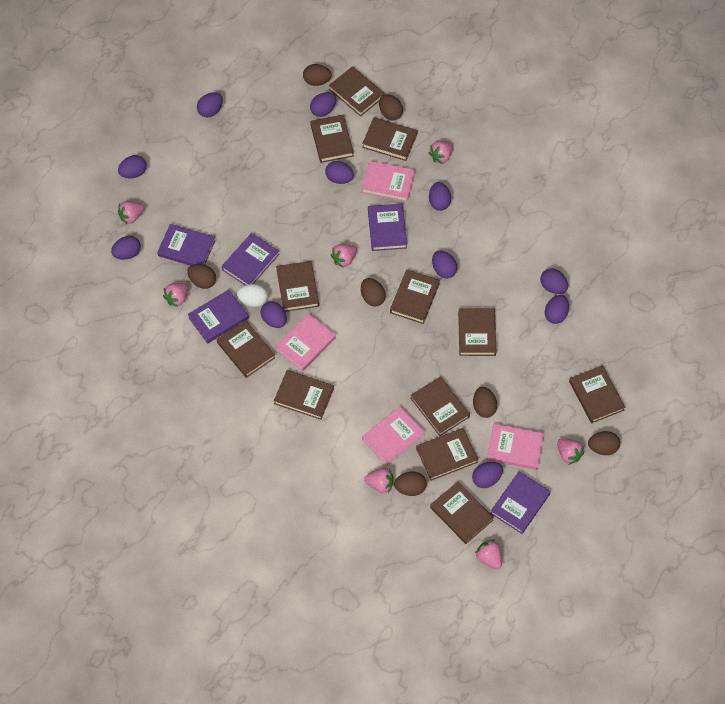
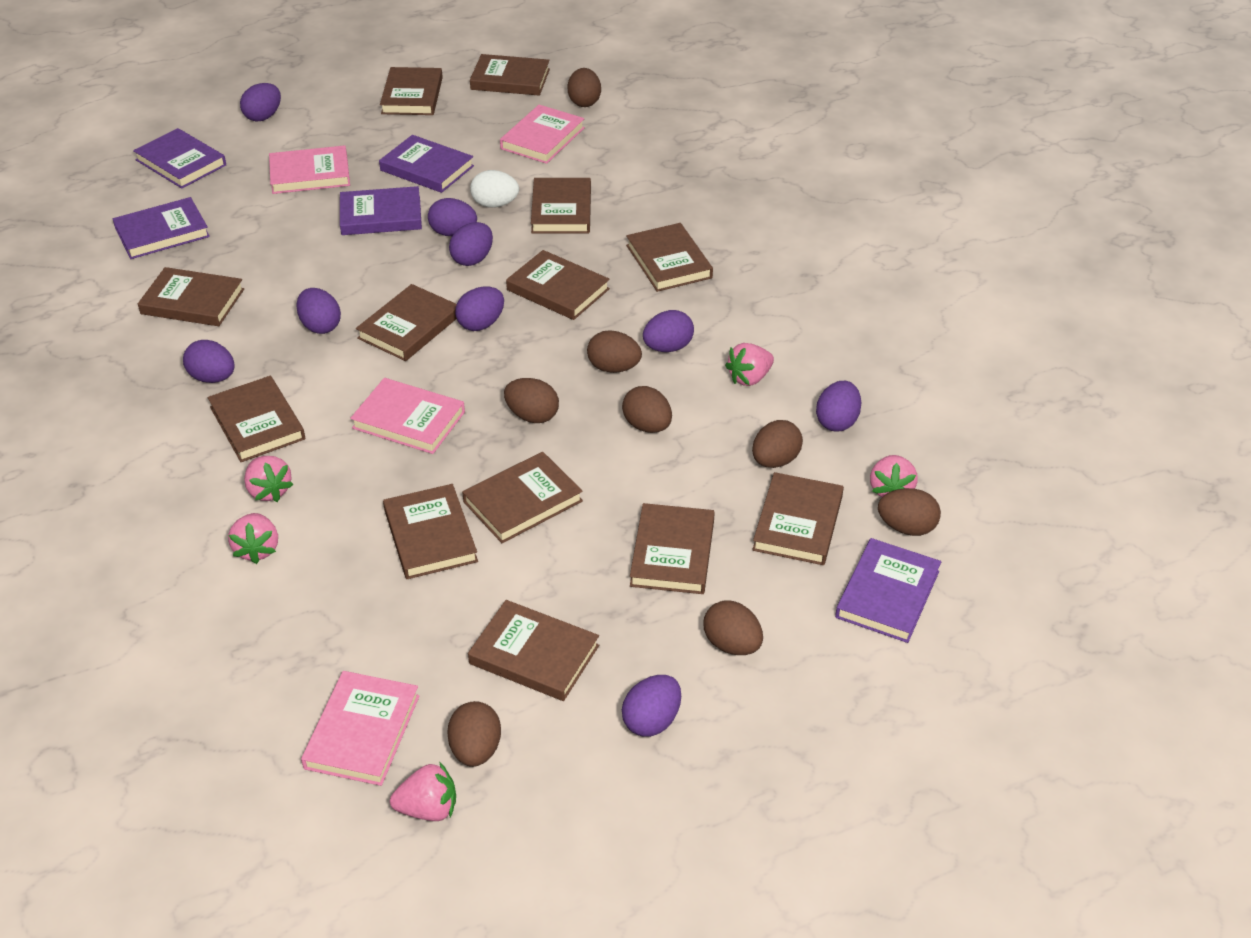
brown book: [217,320,275,378] [274,370,334,420] [276,261,319,312] [310,115,354,163] [329,66,385,116] [362,117,418,161] [390,269,440,324] [410,376,470,436] [416,428,478,481] [430,481,494,544] [458,308,496,356] [569,365,625,424] = 12 -> [138,267,244,326] [208,376,305,462] [356,284,457,361] [380,67,443,115] [383,484,478,579] [462,452,583,543] [468,600,599,701] [470,54,550,96] [506,250,610,320] [531,178,591,234] [626,223,713,292] [630,503,715,594] [752,472,844,565] = 13
brown egg: [187,264,216,289] [303,64,332,86] [361,278,386,306] [379,94,403,120] [394,472,427,496] [473,387,497,418] [588,431,620,455] = 7 -> [447,701,501,767] [504,378,559,423] [567,68,601,107] [587,330,642,373] [622,386,672,433] [704,600,763,655] [752,420,803,468] [878,488,941,536] = 8
pink strawberry: [118,201,145,225] [163,283,189,307] [331,244,357,268] [364,468,393,493] [428,141,453,164] [475,540,502,569] [557,438,584,465] = 7 -> [228,513,278,564] [244,456,293,502] [390,763,456,821] [725,343,774,386] [870,455,918,497] = 5
purple egg: [111,236,141,260] [118,155,147,178] [197,92,223,118] [260,301,287,328] [310,92,336,117] [325,161,354,184] [429,182,451,211] [432,250,457,279] [472,462,503,488] [540,268,568,294] [545,295,569,324] = 11 -> [183,340,235,383] [240,83,281,121] [296,288,341,334] [428,198,477,236] [449,222,493,266] [455,287,504,331] [622,675,681,737] [643,310,694,352] [816,381,861,431] = 9

